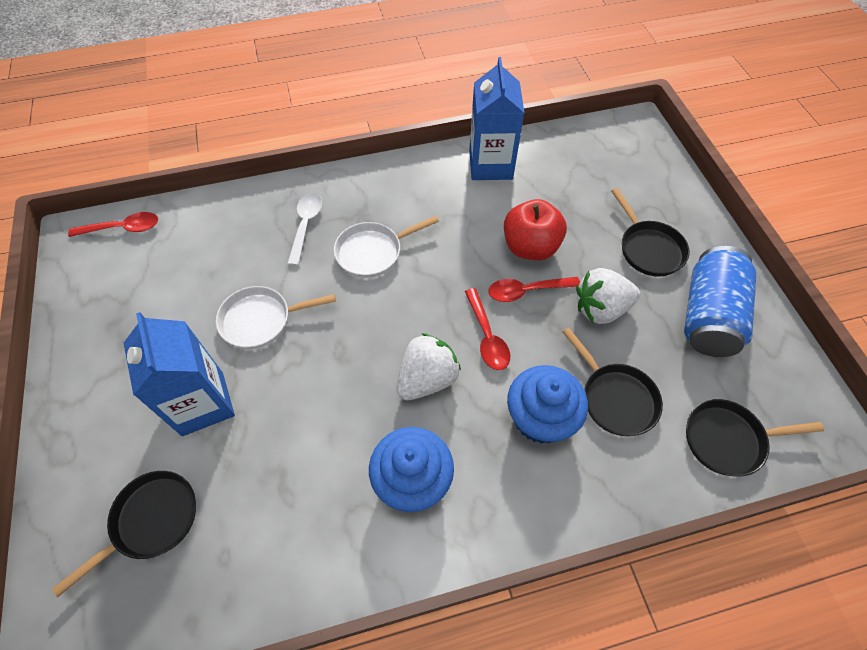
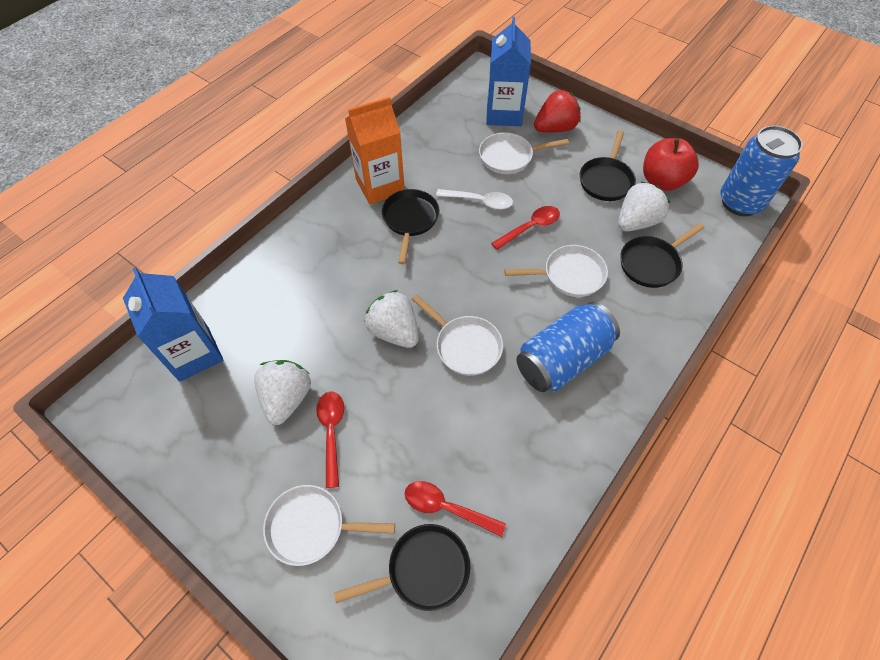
blue can: [684,246,757,357] = 1 -> [516,302,620,392] [721,126,803,216] = 2
blue cupcake: [369,427,454,512] [507,365,588,443] = 2 -> none = 0
orange carton: none = 0 -> [345,97,405,204] = 1
red strawberry: none = 0 -> [534,90,581,133] = 1
white pan: [216,286,336,349] [334,216,439,278] = 2 -> [263,485,395,566] [411,294,503,376] [479,133,569,174] [504,245,608,297] = 4
white strawberry: [397,333,461,400] [576,268,640,324] = 2 -> [254,360,311,425] [364,290,419,348] [618,182,670,231] = 3

